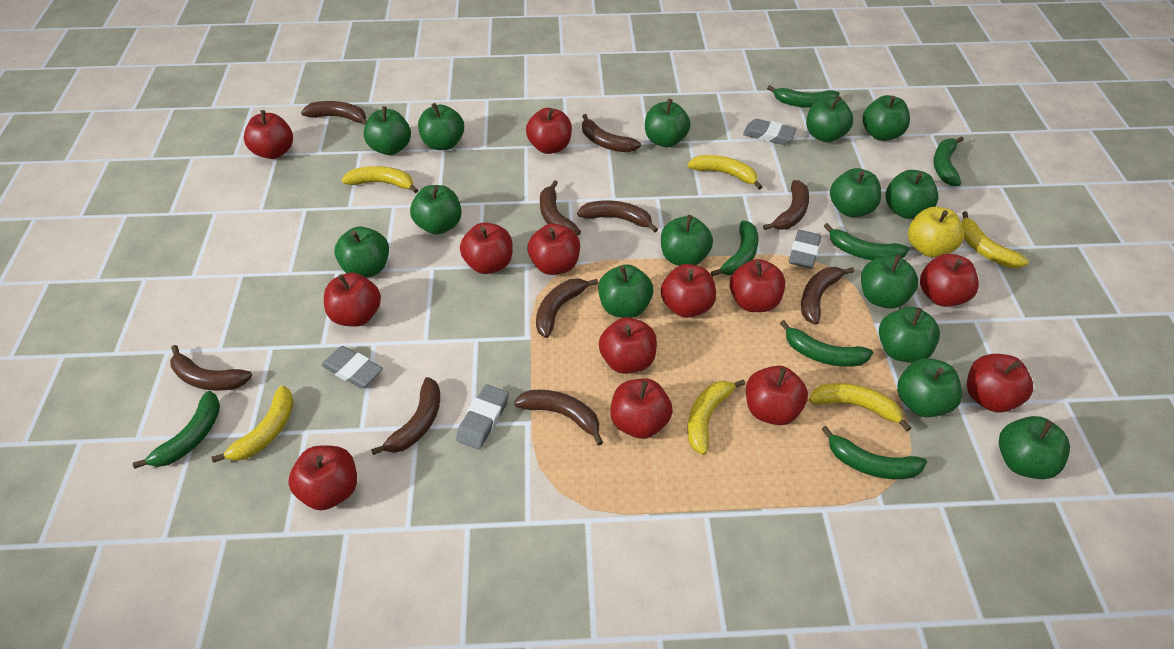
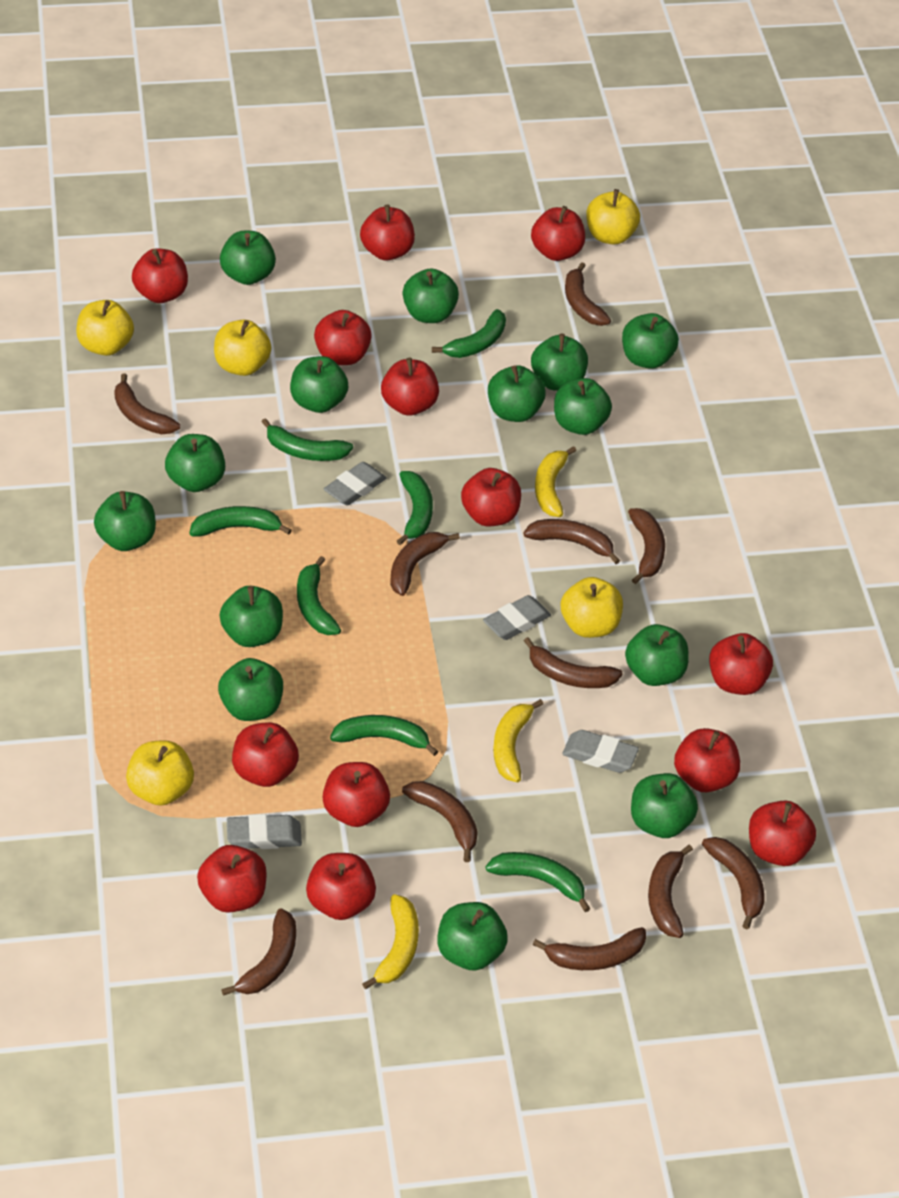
brown banana: [170,345,252,391] [301,101,367,125] [371,377,440,455] [514,390,603,446] [536,278,598,338] [540,180,581,235] [577,201,658,233] [582,114,641,152] [763,180,810,230] [801,267,854,325] = 10 -> [114,373,180,434] [221,908,296,996] [390,532,460,596] [402,781,478,862] [523,519,620,564] [524,637,623,688] [533,927,646,970] [565,262,611,326] [628,508,665,584] [648,844,693,938] [702,837,764,929] = 11
green apple: [334,227,389,278] [363,106,411,155] [410,185,462,235] [418,103,464,150] [598,264,653,318] [645,99,690,147] [661,215,713,266] [806,96,853,142] [830,168,881,217] [861,255,918,309] [862,95,910,141] [879,307,940,363] [886,170,939,219] [897,358,962,417] [999,416,1070,479] = 15 -> [94,491,156,551] [165,434,225,492] [218,658,283,721] [220,231,276,285] [220,586,283,647] [290,356,348,413] [403,268,459,323] [437,902,508,971] [488,365,546,422] [531,334,588,391] [554,378,612,435] [622,313,679,369] [625,624,689,686] [631,773,698,838] = 14
yellow apple: [908,207,964,257] = 1 -> [76,300,134,356] [126,740,194,806] [214,320,271,376] [561,577,623,638] [586,189,640,245] = 5
yellow banana: [212,385,294,463] [342,166,418,193] [687,379,745,455] [688,155,762,190] [809,383,911,431] [961,211,1029,268] = 6 -> [362,894,419,989] [493,699,543,782] [535,446,576,517] = 3

